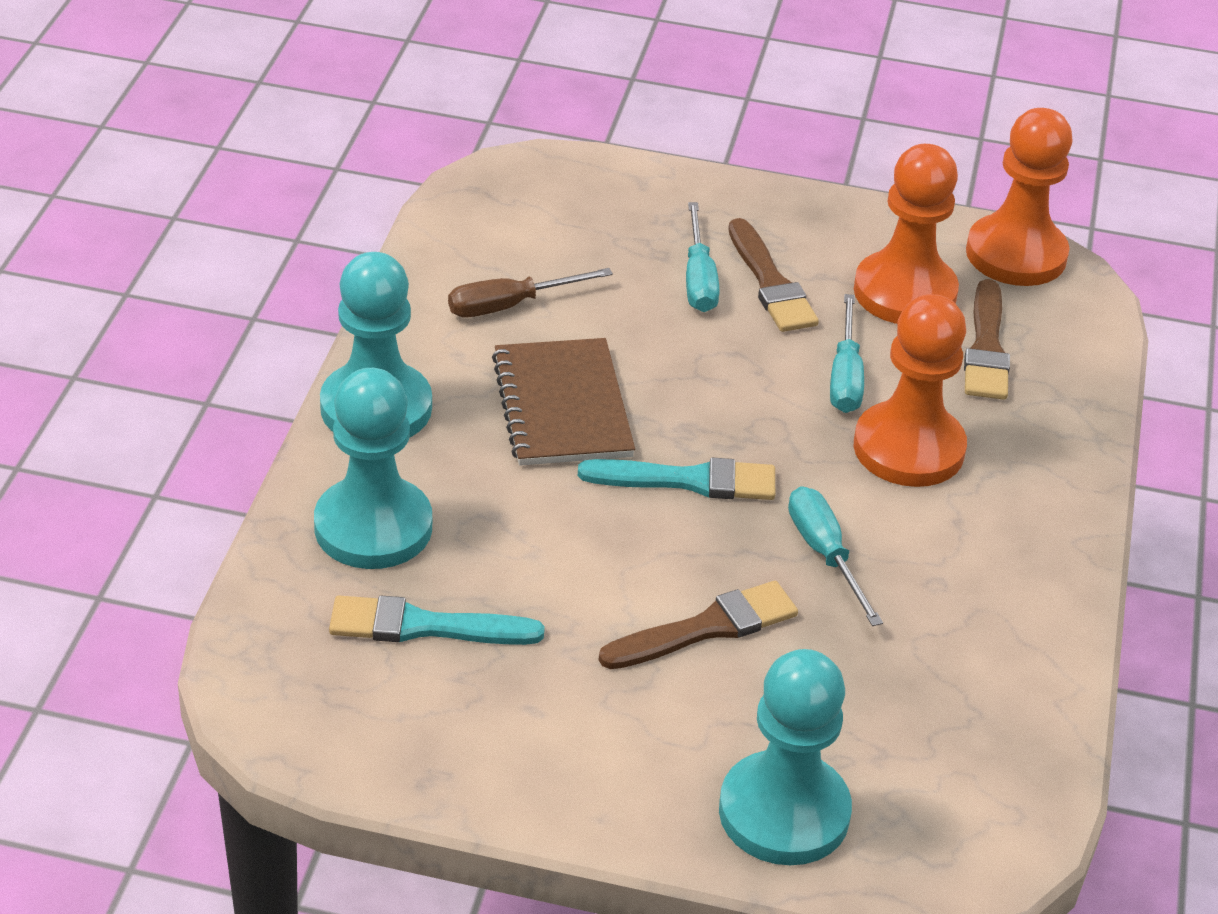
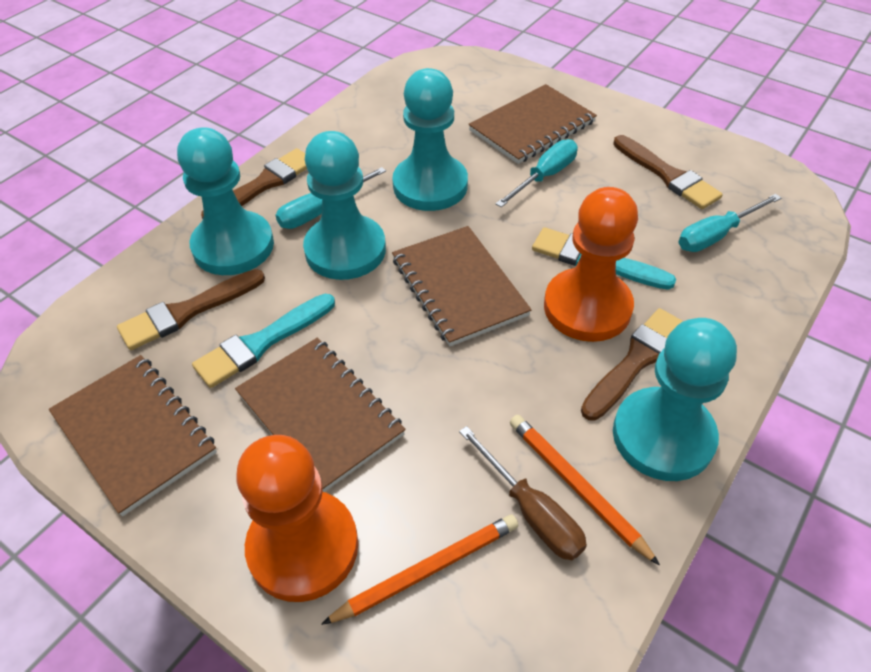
brown brush: [599,581,798,669] [728,218,819,332] [964,279,1010,400] = 3 -> [117,269,265,350] [201,148,307,219] [581,308,683,421] [613,135,723,209] = 4
brown notebook: [492,338,635,466] = 1 -> [49,355,217,516] [235,338,405,492] [392,226,532,346] [468,84,597,164] = 4
orange pawn: [854,144,959,324] [854,294,967,487] [966,108,1073,286] = 3 -> [236,435,358,602] [544,187,638,342] = 2
orange pencil: none = 0 -> [321,514,518,625] [510,415,660,565] = 2
turquoise pawn: [314,368,432,569] [320,252,432,438] [719,649,852,865] = 3 -> [177,127,274,275] [303,131,386,280] [392,68,468,211] [613,318,737,481] = 4

